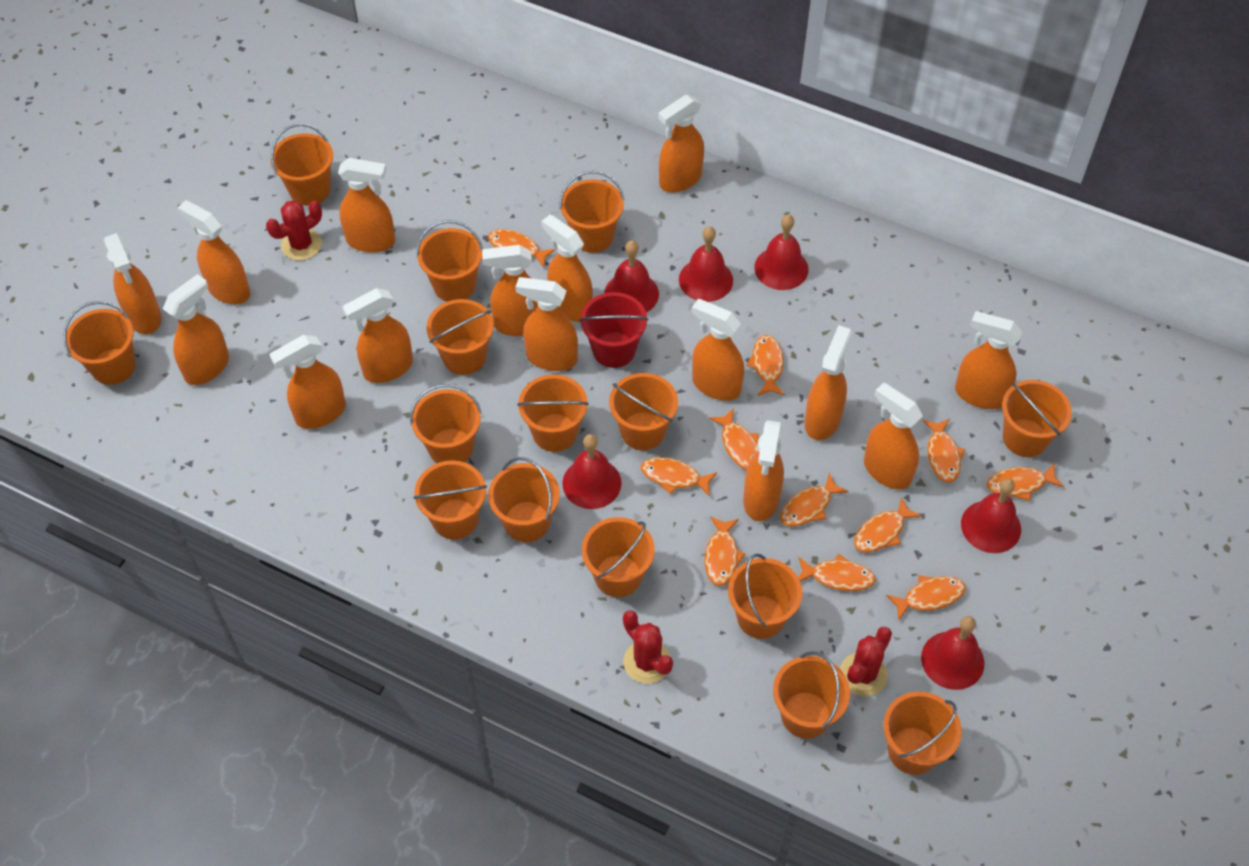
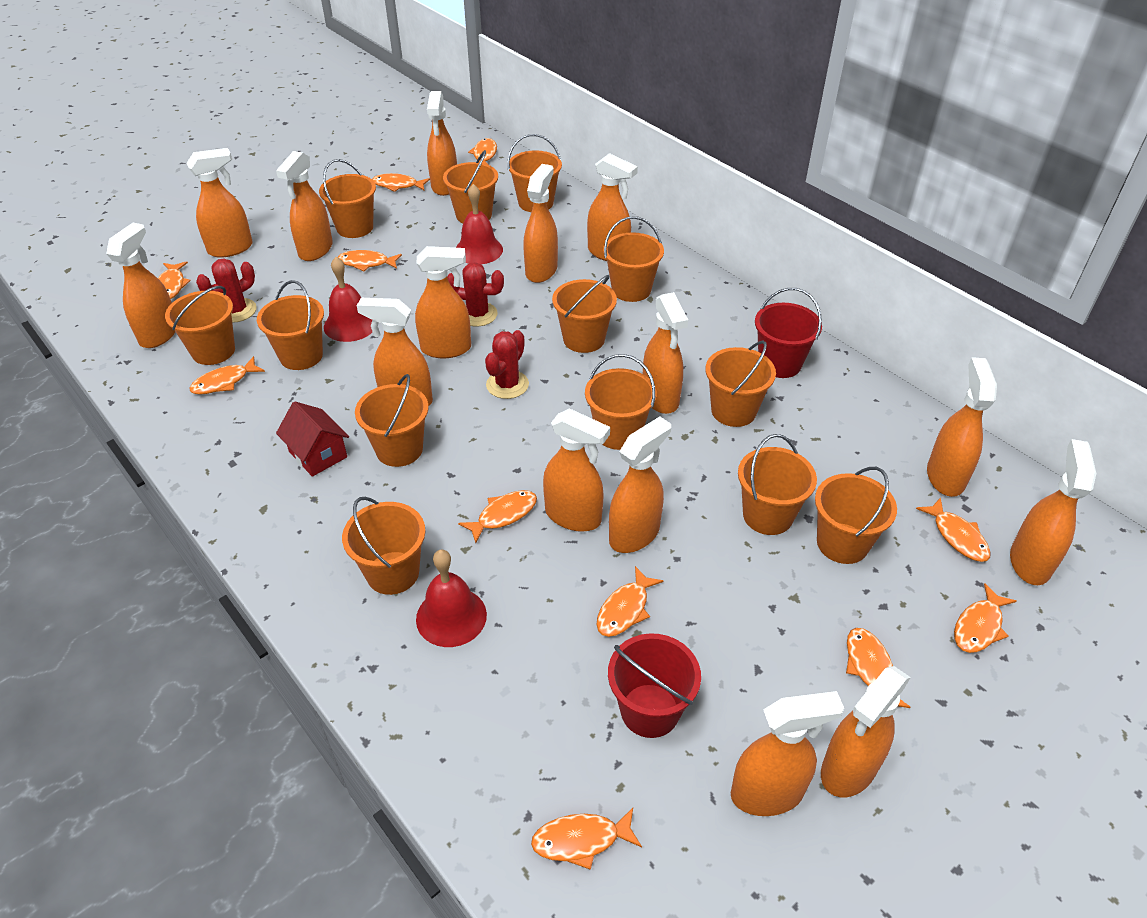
orange bucket: [63,301,136,385] [270,123,333,206] [410,384,482,463] [413,460,487,540] [416,220,483,302] [427,299,494,375] [488,457,560,542] [517,375,589,452] [559,171,624,253] [582,517,655,597] [609,373,678,450] [728,554,802,639] [773,651,850,739] [883,691,962,775] [1002,380,1072,457] = 15 -> [165,286,235,365] [257,280,324,370] [319,159,376,238] [342,497,426,595] [355,374,429,467] [443,150,498,223] [507,134,562,212] [552,275,617,353] [585,354,657,450] [603,216,664,302] [705,341,776,427] [738,434,817,535] [815,467,897,564] = 13
red bell: [562,434,621,509] [604,240,659,313] [679,226,733,302] [754,215,809,290] [921,616,984,690] [961,478,1021,553] = 6 -> [324,257,372,342] [416,550,487,647] [456,184,503,264] = 3
red bucket: [579,292,648,368] = 1 -> [608,633,701,738] [755,288,822,378] = 2
red house: none = 0 -> [276,402,349,477] = 1

